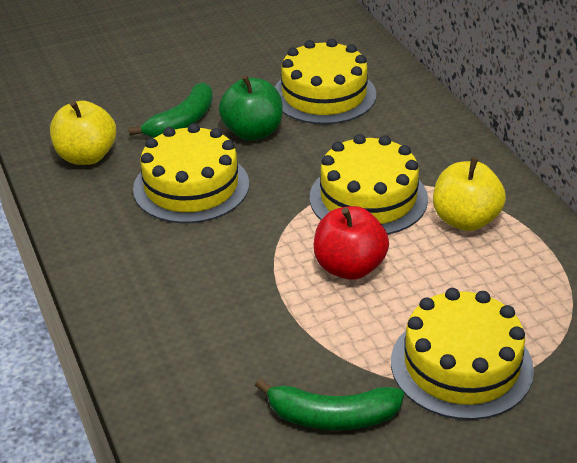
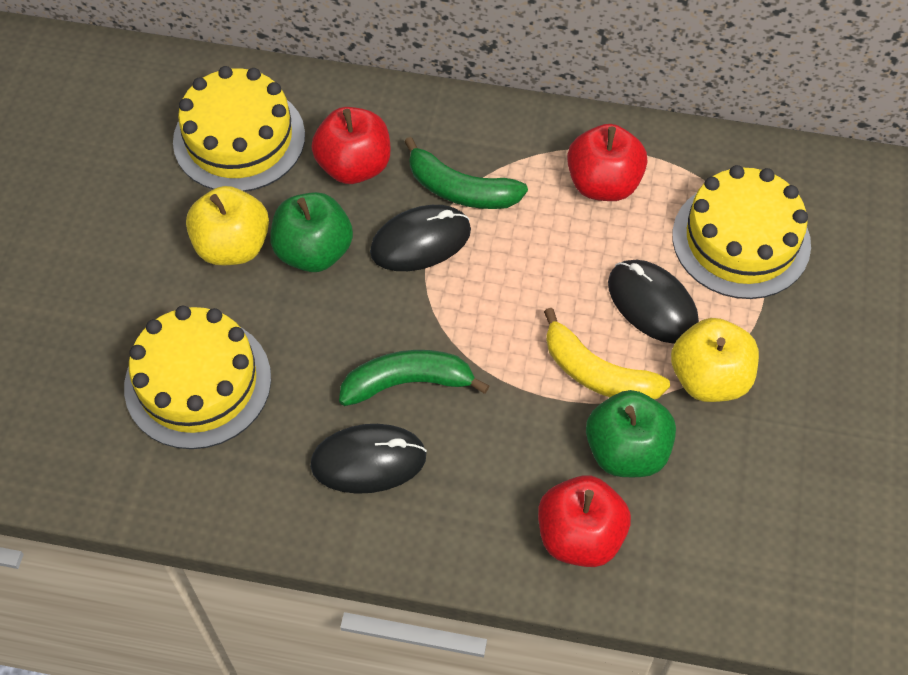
black mouse: none = 0 -> [310,424,427,494] [370,205,471,271] [608,260,699,344] = 3
green apple: [219,75,283,141] = 1 -> [270,192,353,272] [586,390,676,477] = 2
red apple: [314,206,389,280] = 1 -> [311,107,391,184] [538,475,631,567] [567,124,647,201] = 3
yellow banana: none = 0 -> [544,308,670,400] = 1
yellow cake: [133,123,249,223] [275,39,376,124] [310,134,428,235] [391,288,534,420] = 4 -> [124,306,271,449] [173,66,305,192] [672,165,811,299] = 3

